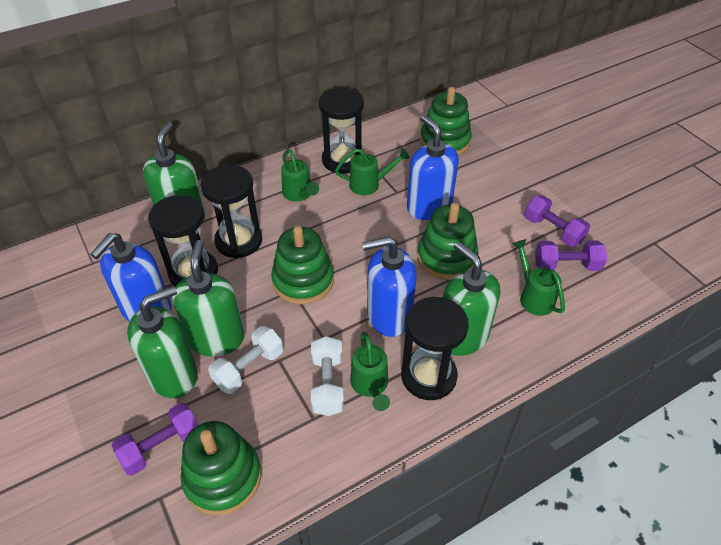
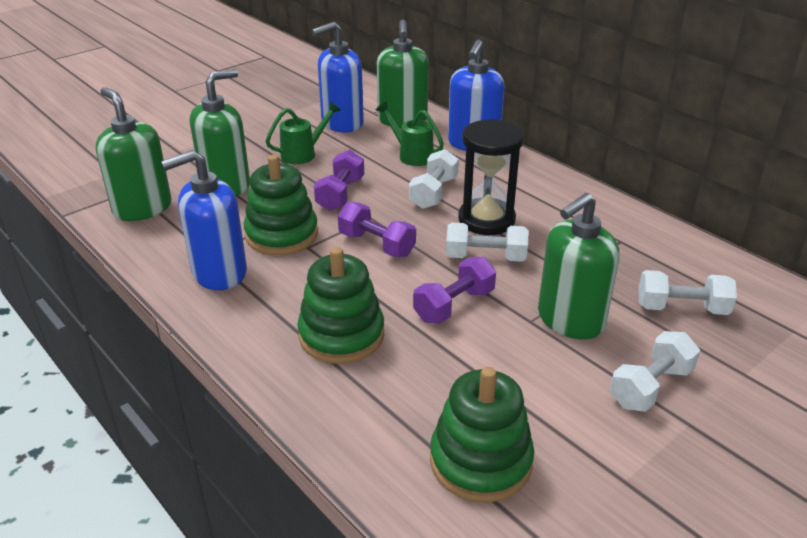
black hourglass: [148,195,218,287] [201,165,262,258] [319,87,364,174] [401,297,469,400] = 4 -> [458,119,524,235] = 1
green stacking toy: [180,421,261,515] [271,226,334,304] [417,203,479,280] [420,87,472,155] = 4 -> [244,155,318,255] [297,247,384,364] [430,367,534,503] = 3
green watering can: [281,149,319,201] [335,148,410,195] [350,332,390,411] [512,239,565,316] = 4 -> [265,102,341,164] [376,102,444,166] = 2
white dumbbell: [208,326,283,394] [311,336,344,416] = 2 -> [409,149,459,209] [446,223,528,262] [610,331,700,412] [639,270,737,315] = 4

